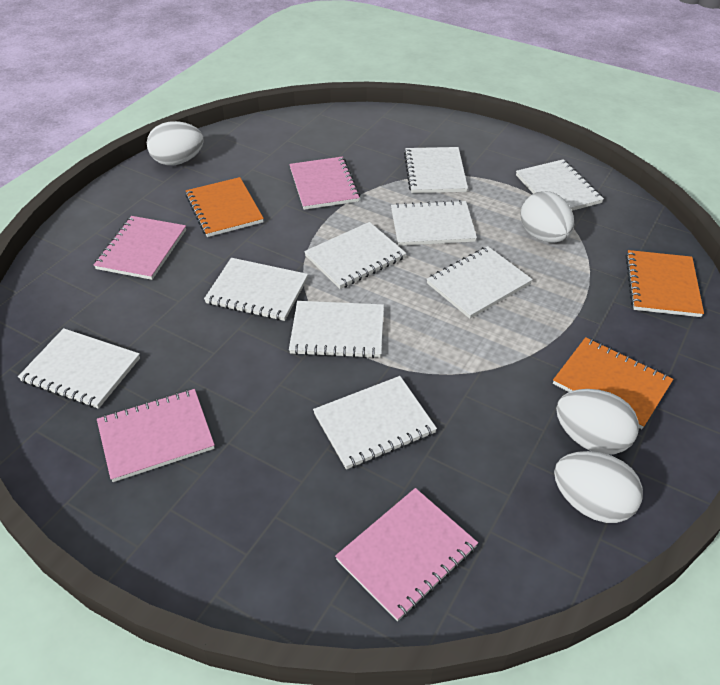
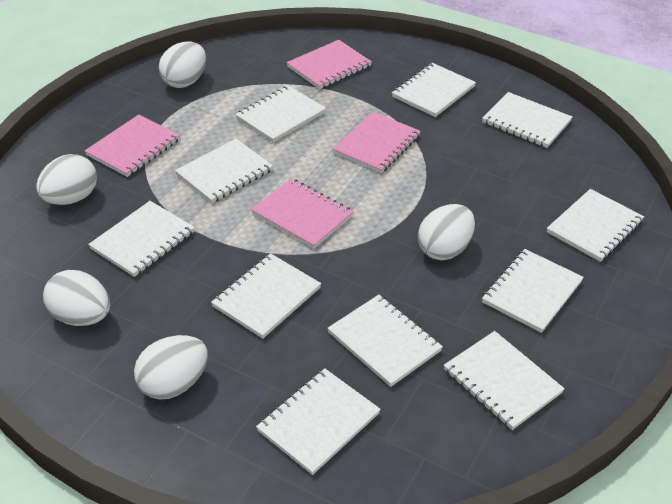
orange notebook: [185,177,264,237] [553,337,673,429] [626,250,704,317] = 3 -> none = 0
white egg: [147,121,204,165] [521,191,575,243] [554,451,643,523] [556,389,639,455] = 4 -> [36,154,97,205] [43,270,110,326] [134,335,208,399] [159,42,206,88] [418,204,475,260] = 5
white notebook: [18,328,140,409] [204,258,308,321] [289,301,384,358] [304,222,406,289] [313,376,437,470] [391,200,477,246] [404,147,468,193] [427,246,533,319] [516,159,604,211] = 9 -> [88,201,195,277] [175,139,273,203] [211,253,321,339] [235,85,326,142] [256,368,381,475] [328,295,443,387] [392,63,476,117] [444,331,565,430] [482,92,572,148] [482,249,584,333] [547,189,644,262] = 11

